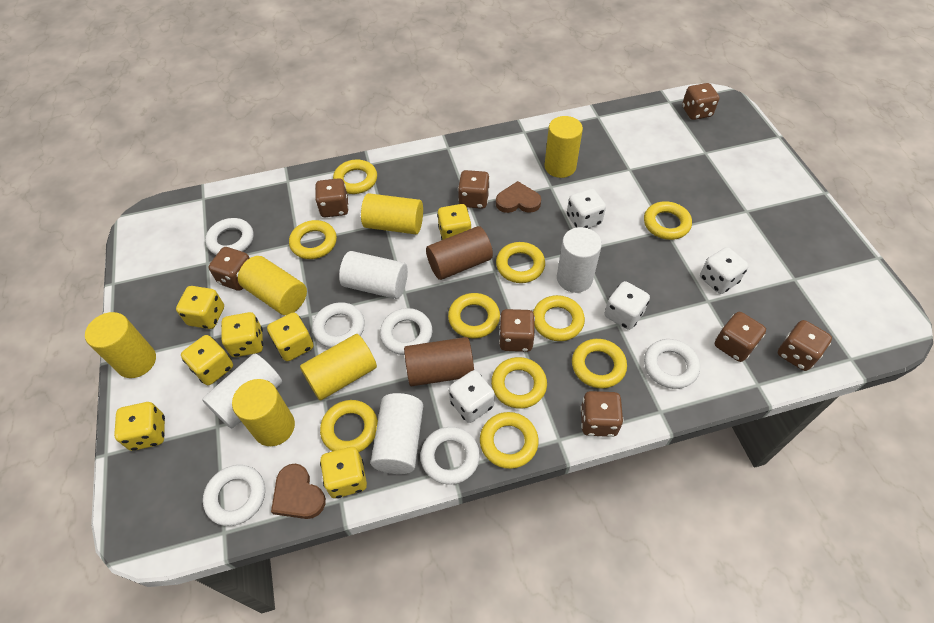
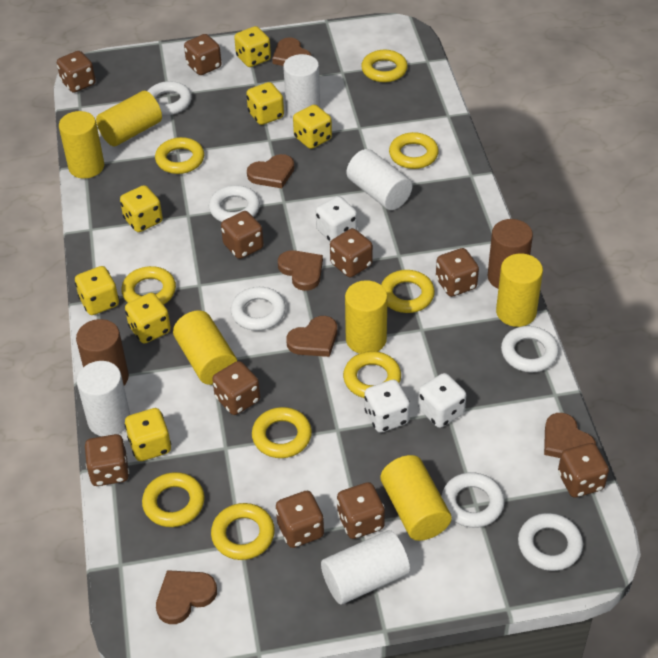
brown dice: [208,247,250,291] [315,178,349,217] [458,170,490,209] [499,309,535,352] [580,391,623,437] [682,83,719,120] [715,312,766,362] [778,320,832,371] = 8 -> [57,51,96,93] [85,434,129,486] [184,34,221,75] [212,361,260,415] [221,211,264,259] [275,491,324,548] [330,228,373,277] [337,482,385,539] [436,248,479,297] [558,443,609,497] = 10
brown heart: [271,464,326,519] [496,181,541,213] = 2 -> [156,570,217,624] [247,154,294,188] [272,38,311,66] [278,250,323,291] [286,316,337,357] [544,413,596,458] = 6
white dice: [449,370,495,423] [567,188,606,229] [605,281,650,330] [700,247,749,294] = 4 -> [316,196,357,242] [365,380,410,433] [418,373,466,428] = 3
yellow ring: [289,220,337,259] [320,400,378,452] [333,160,377,194] [448,293,500,338] [480,412,539,469] [491,357,547,409] [496,242,545,283] [533,295,585,341] [572,339,627,388] [644,201,692,240] = 10 -> [121,266,176,305] [142,472,205,527] [155,137,204,174] [211,503,275,560] [252,407,312,458] [343,351,401,398] [361,50,408,82] [381,270,435,313] [389,132,439,169] = 9

